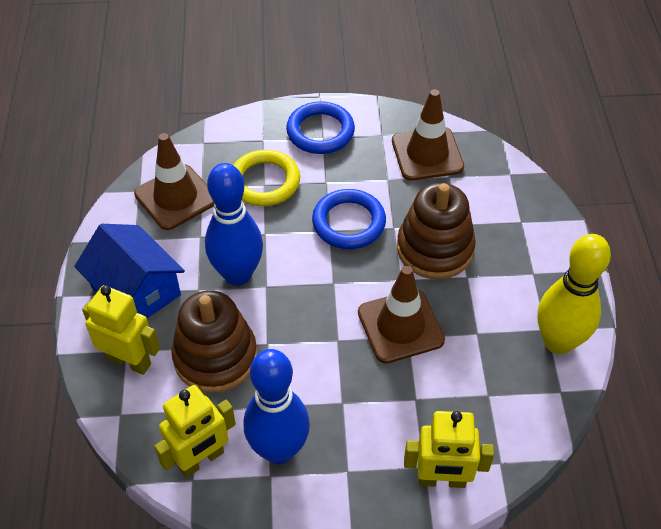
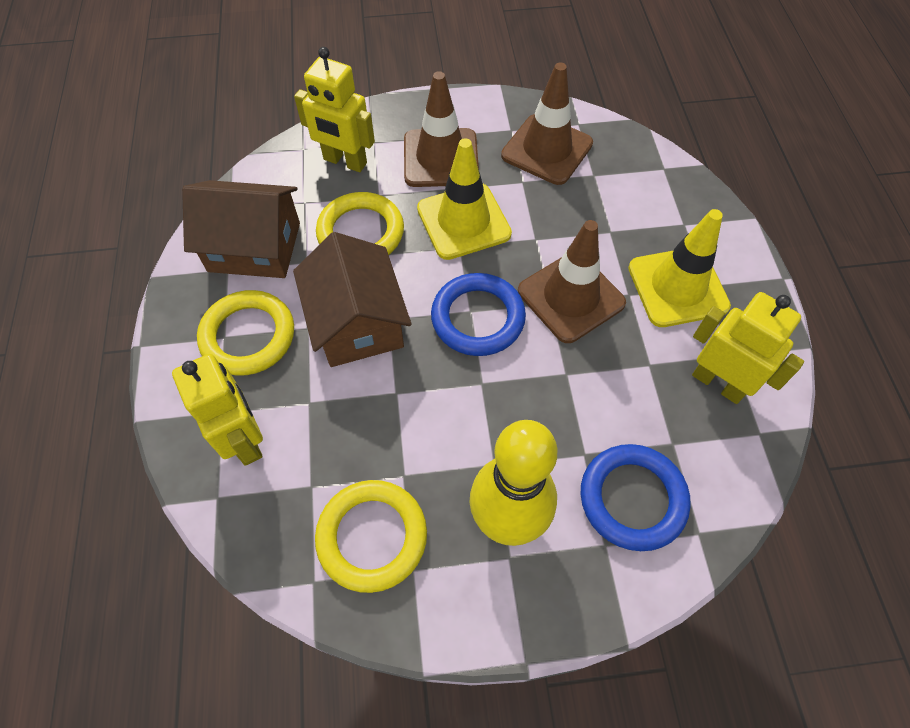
blue bowling pin: [205,163,263,286] [244,349,310,464] = 2 -> none = 0
blue house: [74,224,185,318] = 1 -> none = 0
brown house: none = 0 -> [182,180,300,278] [293,232,412,367] = 2
brown stacking toy: [171,290,257,393] [397,183,476,279] = 2 -> none = 0
yellow ring: [233,150,300,206] = 1 -> [197,290,294,376] [315,480,427,593] [316,192,404,255] = 3
yellow traffic cone: none = 0 -> [417,138,512,260] [628,209,731,327] = 2

